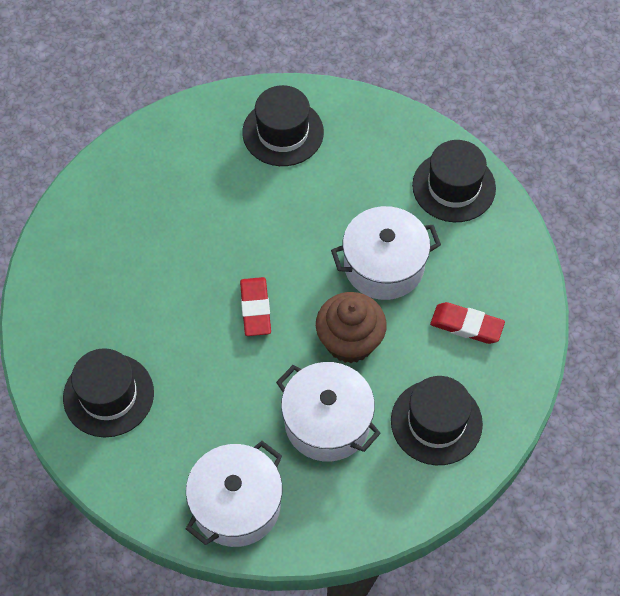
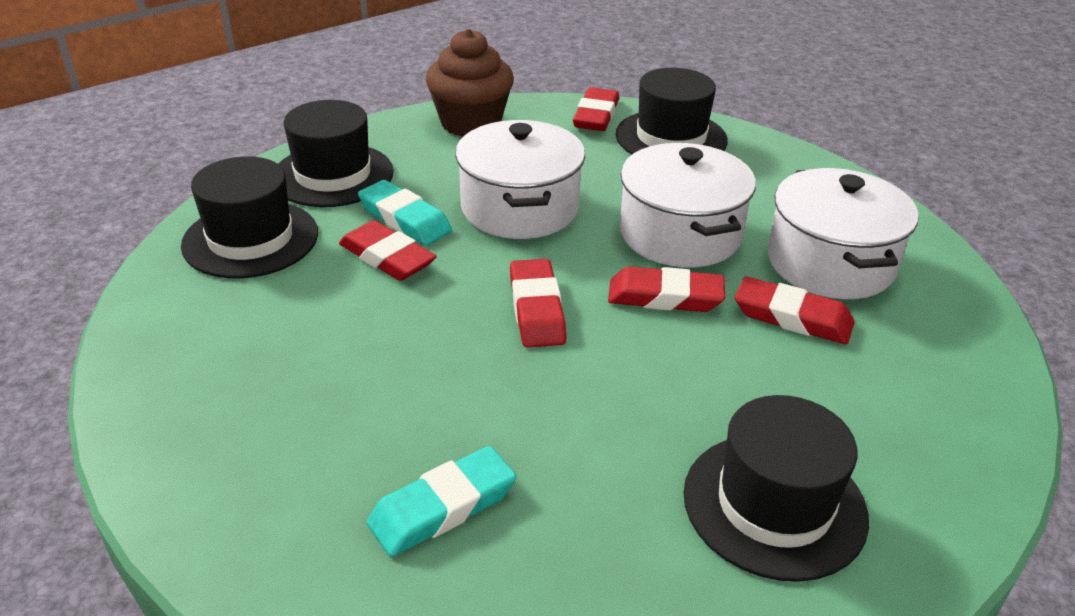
red eraser: [240,277,271,336] [430,302,505,344] = 2 -> [339,220,437,281] [510,259,567,348] [573,87,619,131] [608,266,725,312] [735,277,855,344] = 5
turquoise eraser: none = 0 -> [358,180,452,245] [367,446,516,557] = 2

